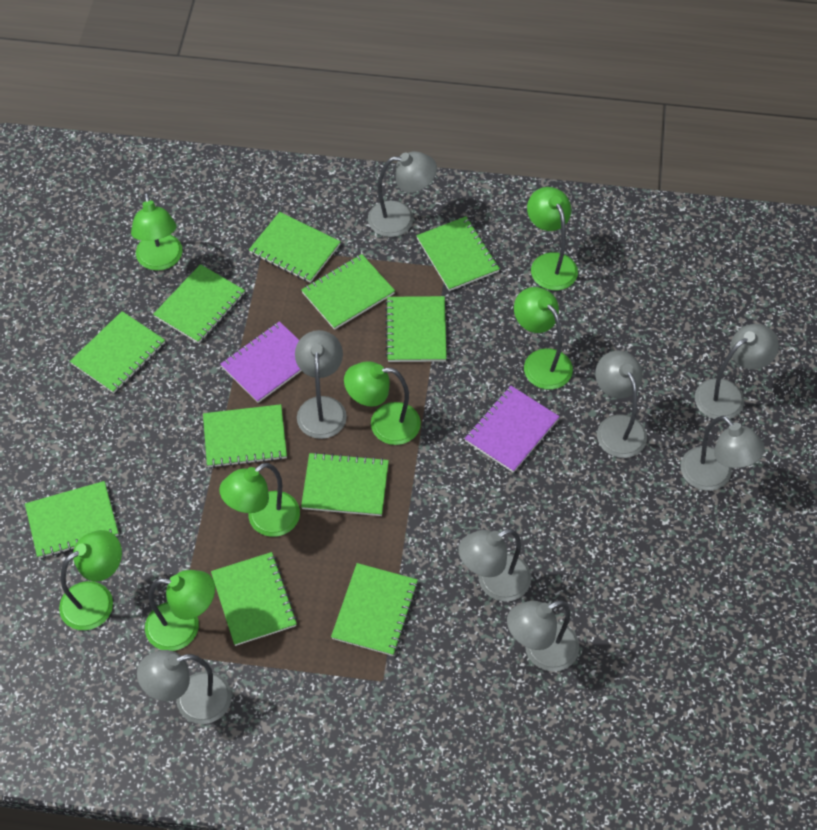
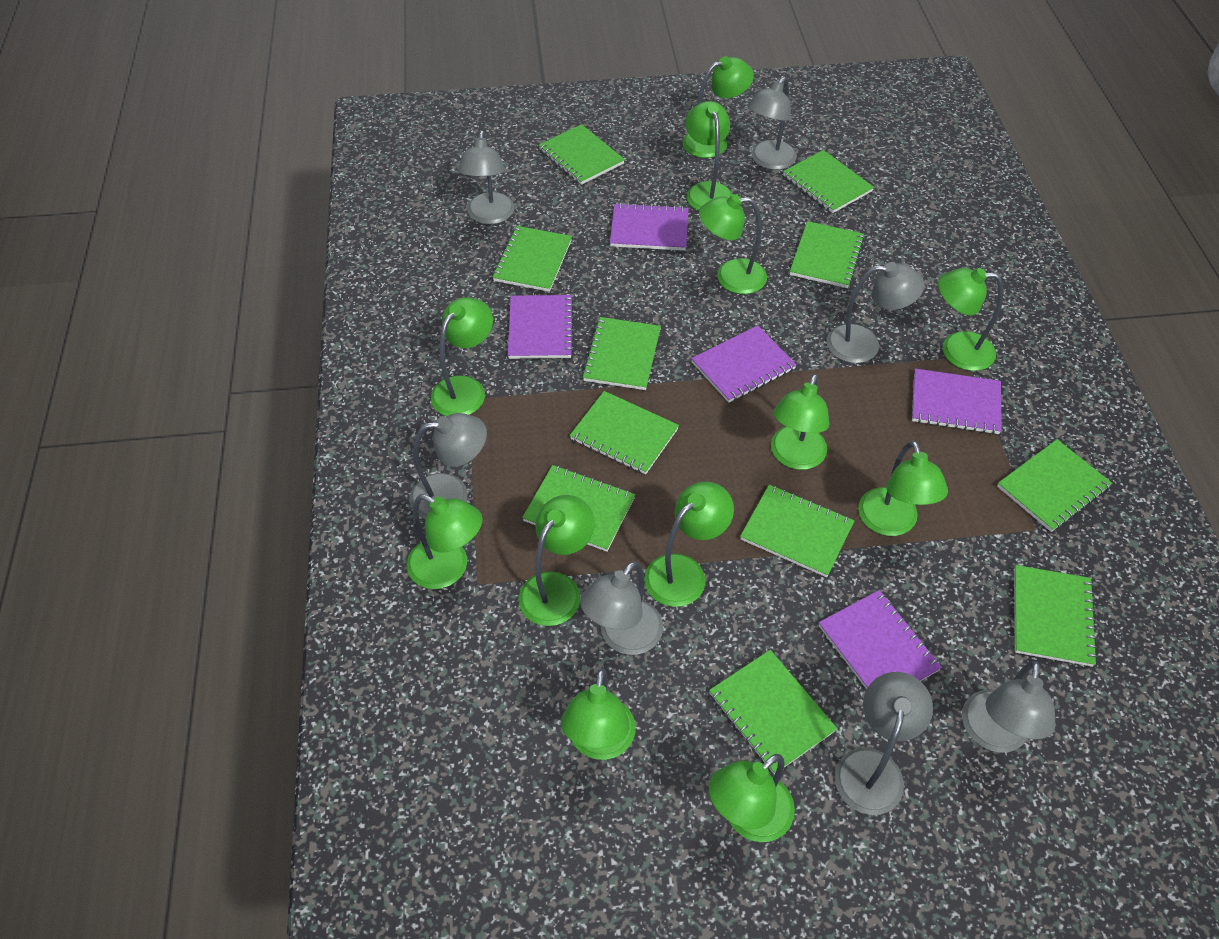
green lamp: [59,530,122,630] [131,192,182,271] [145,570,215,651] [219,463,300,537] [344,361,421,445] [514,287,573,390] [527,187,578,290] = 7 -> [407,494,483,589] [431,298,493,416] [518,495,595,626] [561,668,636,760] [644,482,734,607] [683,56,754,158] [685,101,732,211] [699,194,767,294] [709,754,795,842] [771,374,829,470] [858,441,948,536] [938,268,1004,371] = 12
grey lamp: [137,650,232,724] [295,330,347,439] [368,151,437,237] [458,529,532,601] [507,600,580,672] [595,351,647,458] [680,416,765,491] [695,324,779,419] = 8 -> [409,413,487,519] [458,131,515,225] [580,561,663,655] [748,77,797,170] [827,262,924,363] [835,672,933,815] [962,661,1055,753] = 7
purple notebook: [220,321,301,403] [464,386,560,473] = 2 -> [508,295,574,359] [610,203,689,251] [691,325,797,403] [819,590,942,689] [912,368,1002,435] = 5

